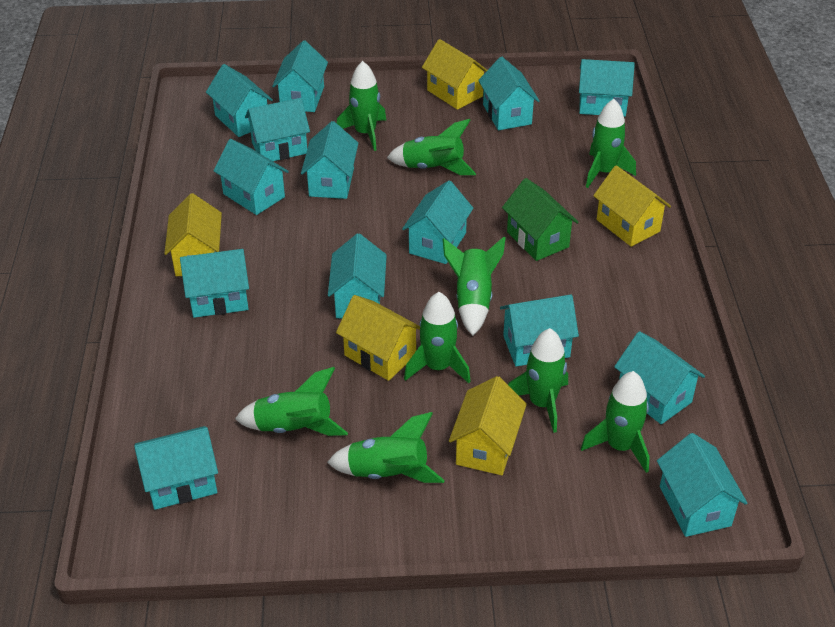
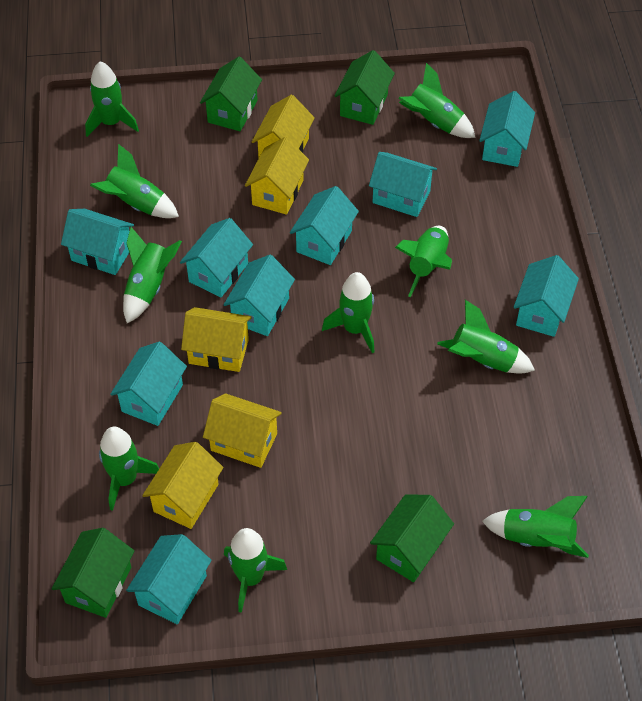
green house: [502,178,579,261] = 1 -> [52,528,135,618] [200,57,262,131] [335,50,395,125] [370,495,454,582] = 4
green rocket: [235,367,348,436] [327,412,445,483] [337,61,386,151] [387,119,476,175] [404,292,471,383] [443,237,506,336] [508,328,568,433] [581,371,650,473] [586,99,636,188] = 9 -> [85,61,139,137] [90,144,179,218] [99,427,159,511] [123,227,182,323] [224,528,287,613] [322,272,375,353] [395,226,452,297] [398,63,476,138] [437,300,535,373] [482,496,589,558] = 10
turquoise house: [134,426,218,510] [180,249,249,318] [206,64,273,137] [214,139,289,215] [245,98,310,161] [272,40,328,112] [301,121,358,199] [328,233,387,318] [402,181,473,264] [478,57,540,130] [500,295,579,366] [579,59,635,117] [614,331,705,424] [657,433,747,537] = 14 -> [61,209,134,275] [110,342,187,426] [126,534,212,624] [180,218,253,298] [224,255,295,336] [290,186,359,265] [369,152,437,217] [479,91,535,167] [514,255,579,337] = 9

